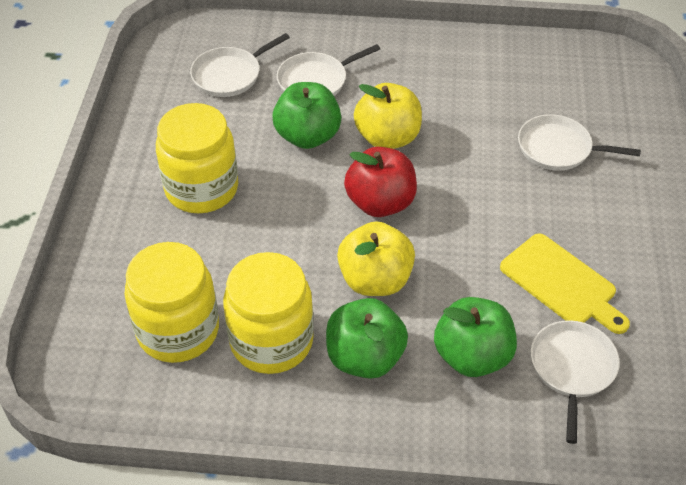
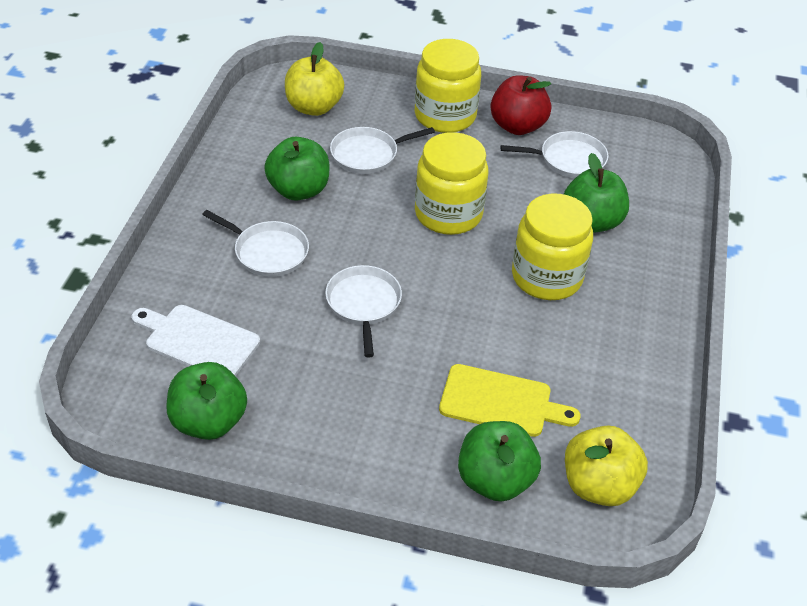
green apple: [272,82,341,149] [326,298,408,379] [434,297,517,377] = 3 -> [166,362,247,440] [264,137,329,201] [458,421,541,502] [564,153,629,233] = 4
white cutting board: none = 0 -> [132,305,260,376] = 1

